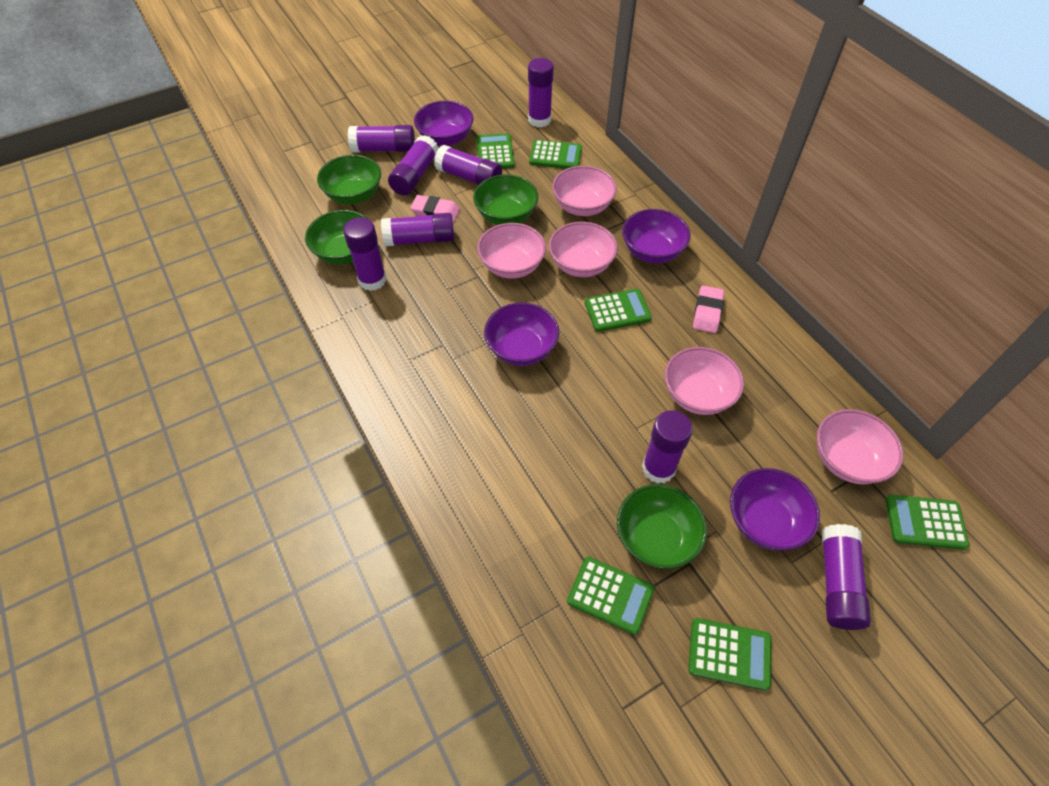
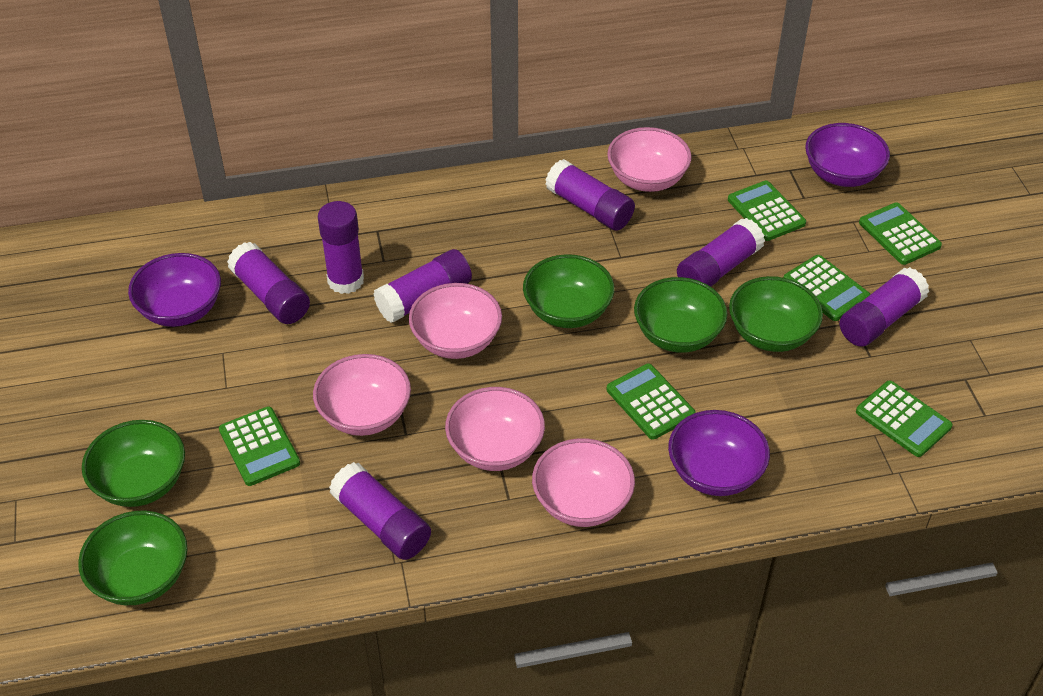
green bowl: [305,210,368,264] [317,155,381,204] [473,174,538,225] [617,484,707,569] = 4 -> [78,511,188,605] [82,420,185,507] [523,254,614,328] [634,277,727,353] [729,276,823,352] = 5
pink eraser: [410,195,460,222] [693,285,724,333] = 2 -> none = 0
purple bowl: [414,101,473,146] [484,302,559,366] [622,209,691,263] [730,468,820,551] = 4 -> [128,253,221,327] [668,410,770,496] [805,123,890,187] = 3
purple glue stick: [343,217,386,291] [348,125,415,152] [381,213,454,247] [388,135,439,195] [434,145,502,185] [528,58,554,128] [642,410,693,484] [822,524,871,630] = 8 -> [227,242,310,324] [318,201,364,294] [329,462,431,560] [374,249,472,323] [545,159,635,231] [677,218,765,287] [839,267,929,347] = 7

